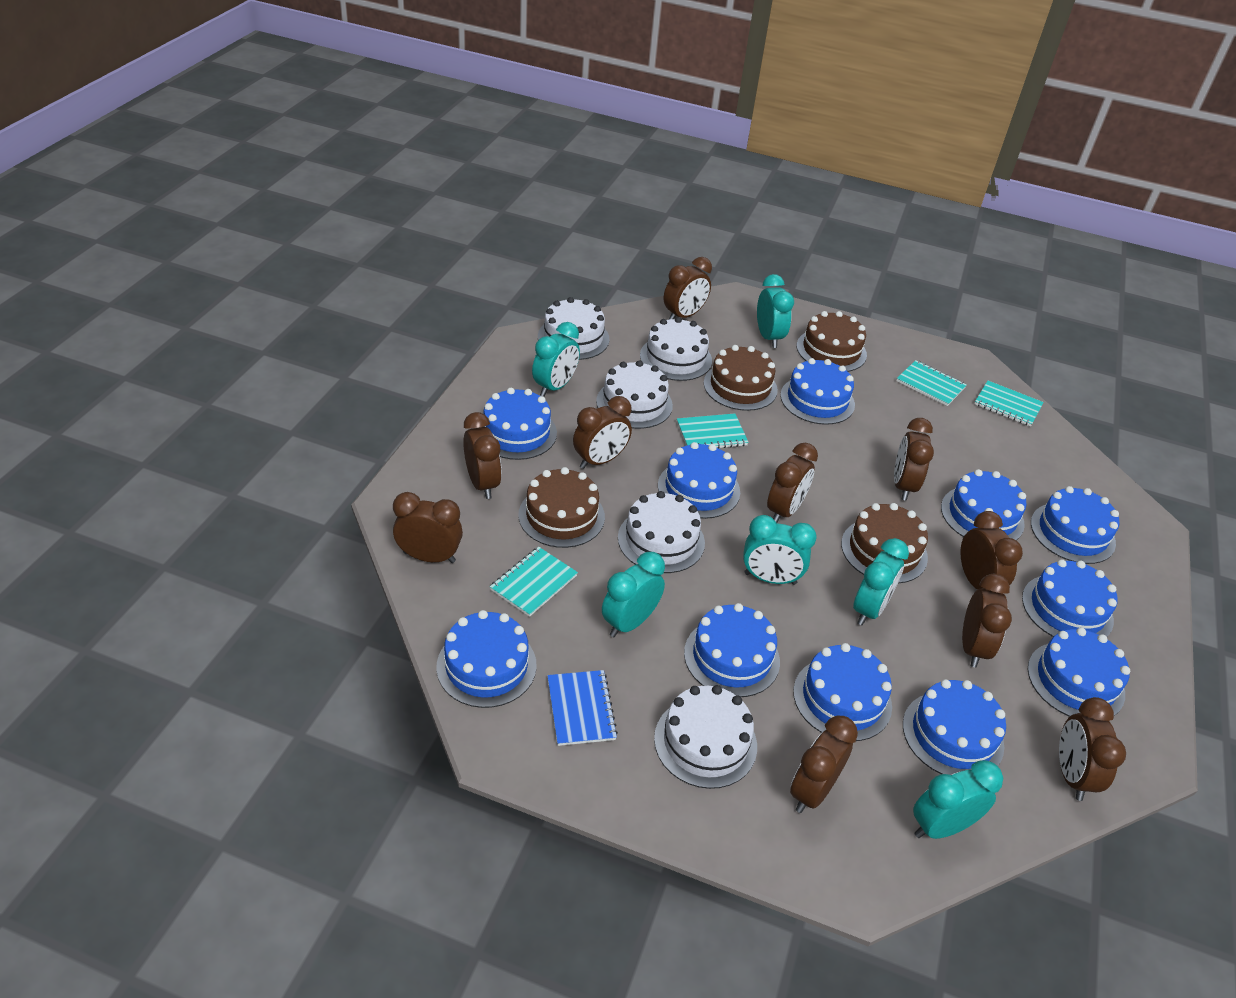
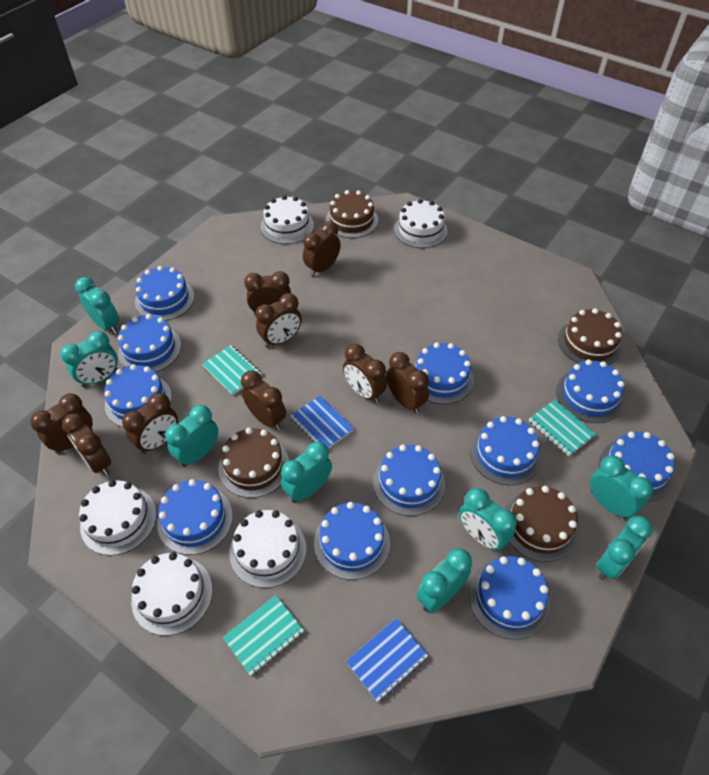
blue notebook: [547,670,618,746] = 1 -> [290,396,354,449] [346,618,428,702] = 2
brown clock: [393,492,463,563] [463,412,502,499] [573,396,632,469] [664,257,712,320] [767,443,818,523] [790,716,858,813] [894,418,934,501] [960,511,1023,589] [962,574,1012,668] [1059,697,1126,801] = 10 -> [30,394,93,454] [62,413,111,476] [122,393,178,454] [241,371,286,430] [244,271,291,315] [256,293,302,348] [303,221,341,276] [343,344,387,403] [386,352,429,414] = 9
turquoise clock: [532,322,580,397] [602,552,665,637] [743,515,817,585] [757,274,794,348] [853,538,909,625] [913,760,1003,839] = 6 -> [60,331,118,387] [75,277,119,334] [165,405,218,467] [281,441,332,503] [417,548,472,612] [459,488,517,551] [590,455,653,519] [596,516,653,580] = 8
turquoise notebook: [490,547,578,617] [677,413,749,448] [897,360,967,406] [975,380,1043,427] = 4 -> [202,345,262,395] [223,595,304,676] [529,400,596,456] = 3

